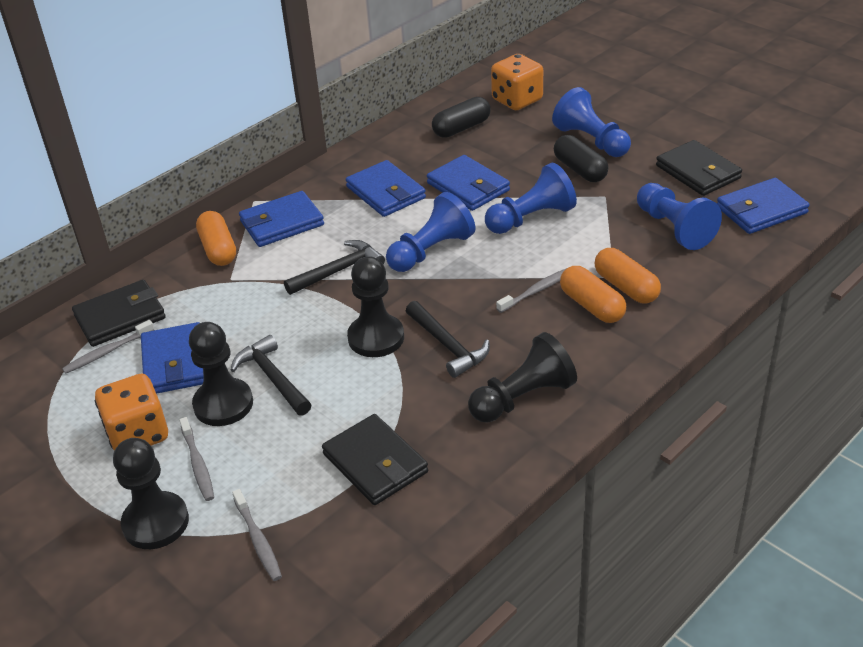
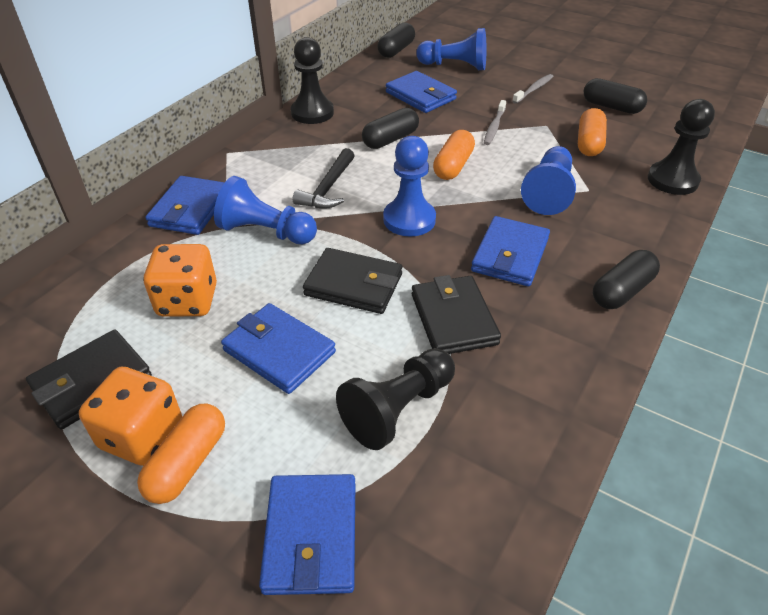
black capsule: [432,97,491,138] [554,135,609,182] = 2 -> [362,108,419,149] [377,22,415,58] [584,78,647,114] [593,250,660,309] = 4
black hammer: [231,335,311,416] [284,240,385,295] [406,301,490,378] = 3 -> [293,148,355,209] = 1
black pawn: [113,438,189,549] [189,322,253,426] [347,256,404,357] [468,332,577,422] = 4 -> [291,37,334,124] [336,348,455,450] [648,99,715,195] = 3
grey toothbrush: [62,320,154,374] [179,417,214,501] [232,489,282,581] [496,268,567,313] = 4 -> [484,100,506,145] [512,74,553,104] = 2

